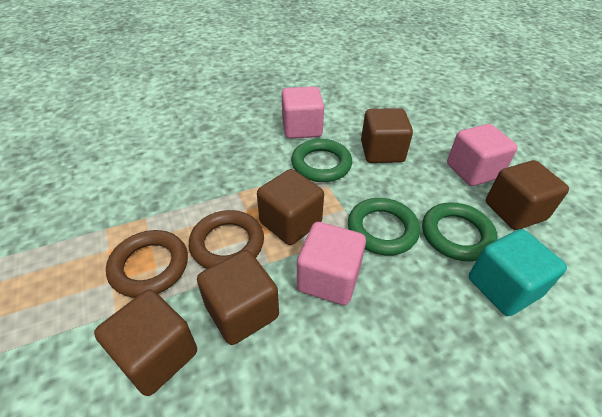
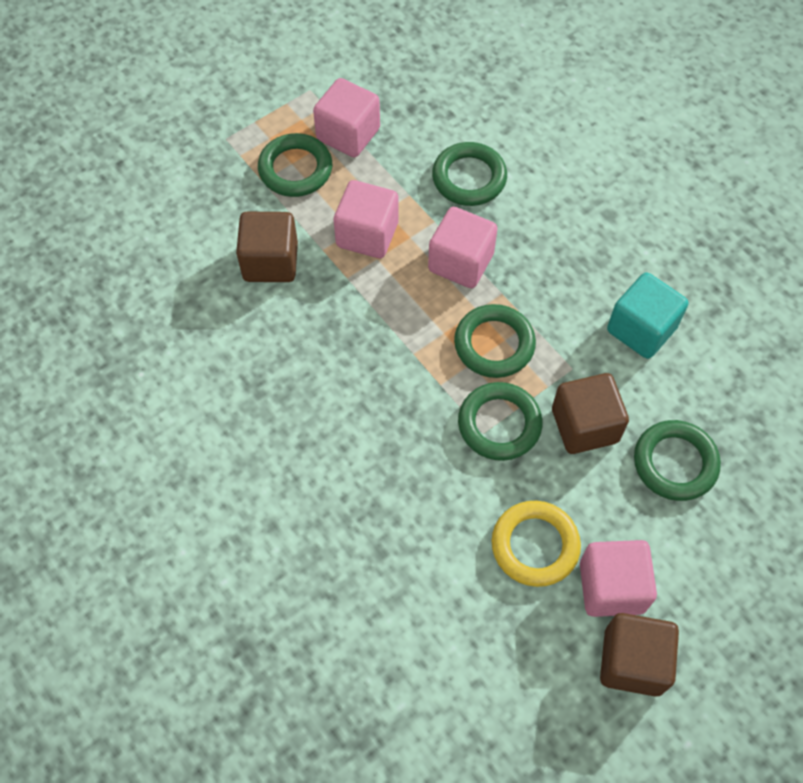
brown cube: [94,289,197,396] [197,250,279,345] [257,169,324,245] [361,108,413,163] [486,160,569,230] = 5 -> [236,212,298,282] [552,373,629,454] [600,613,679,697] = 3
brown ring: [106,230,188,298] [189,210,264,269] = 2 -> none = 0
green ring: [291,139,352,182] [348,198,420,255] [422,202,498,261] = 3 -> [258,133,332,197] [432,142,507,206] [454,304,536,378] [458,382,543,461] [634,420,721,501] = 5
pink cube: [282,86,324,139] [297,222,366,305] [447,124,518,186] = 3 -> [313,78,380,157] [334,180,399,258] [428,207,498,288] [580,540,657,617] = 4
yellow ring: none = 0 -> [492,501,581,587] = 1

